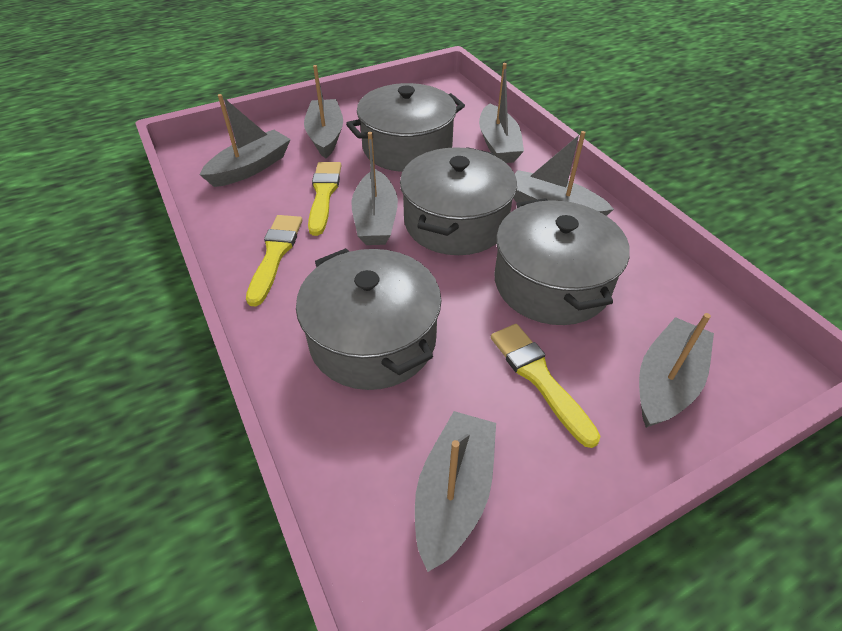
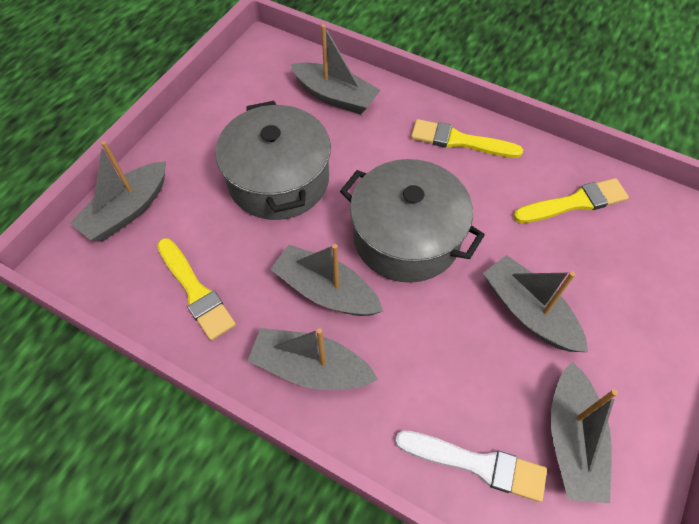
grey boat: [200,94,291,187] [304,65,343,158] [352,132,398,245] [415,411,496,572] [479,63,524,163] [514,131,614,216] [639,313,714,428] = 7 -> [70,141,166,241] [248,328,378,390] [270,244,383,316] [290,24,381,114] [483,255,588,352] [550,361,618,503] = 6
grey pot: [296,248,441,390] [346,83,465,172] [400,147,517,255] [494,198,630,325] = 4 -> [215,101,331,220] [340,159,485,283] = 2
white brush: none = 0 -> [395,430,547,502] = 1

